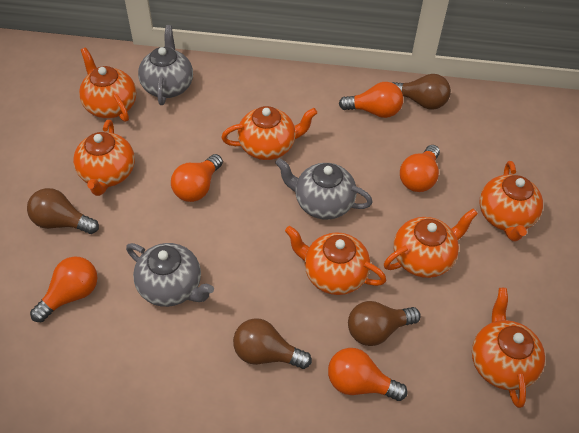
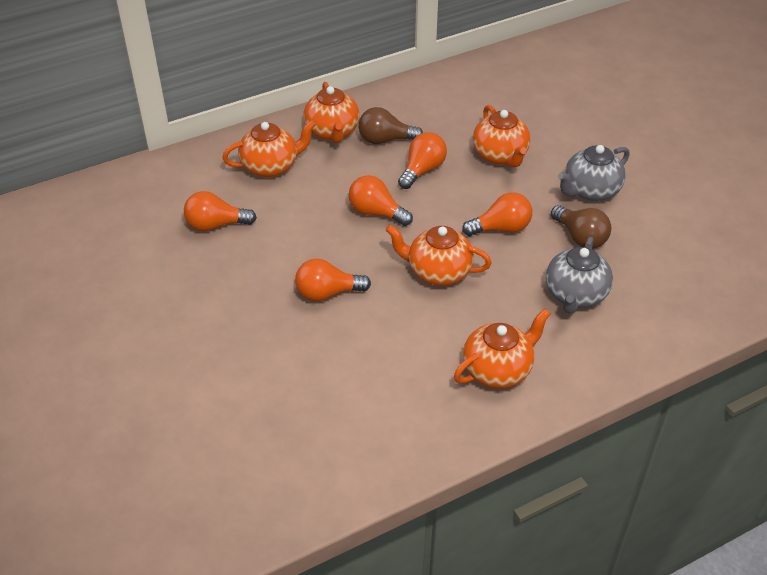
brown light bulb: [27,188,99,234] [233,318,312,369] [348,301,421,346] [392,74,451,110] = 4 -> [358,107,423,144] [551,205,611,249] = 2
grey teapot: [126,243,214,307] [138,25,193,105] [275,158,373,220] = 3 -> [546,237,613,314] [558,145,630,201] = 2
orange teapot: [73,120,135,196] [79,47,136,122] [221,106,317,160] [285,226,386,295] [384,209,478,278] [472,288,545,408] [479,161,543,242] = 7 -> [222,120,316,178] [303,82,360,143] [386,225,492,286] [454,309,551,388] [473,105,531,167] = 5

